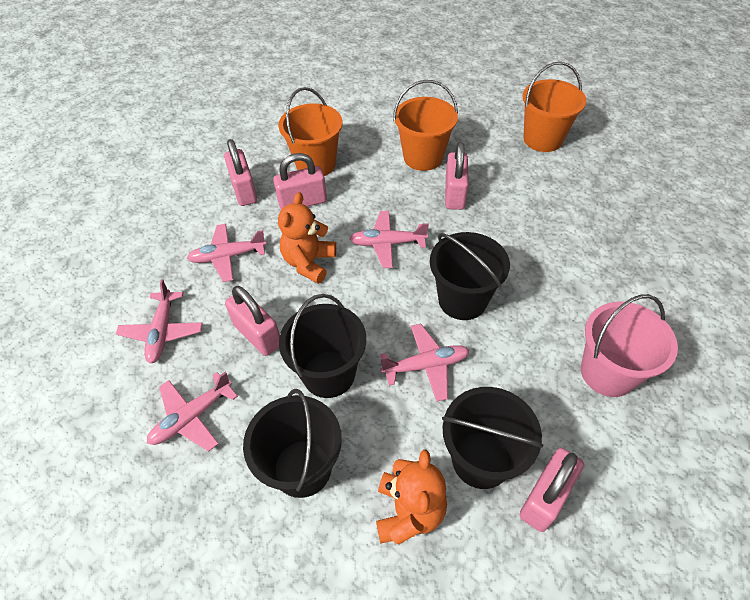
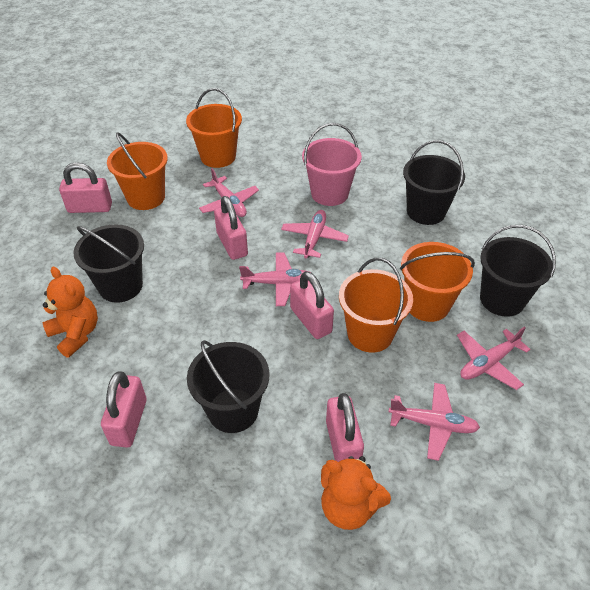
orange bucket: [278,87,342,176] [393,80,458,171] [523,62,586,152] = 3 -> [107,132,168,210] [186,88,242,168] [339,258,413,353] [400,242,475,322] = 4

